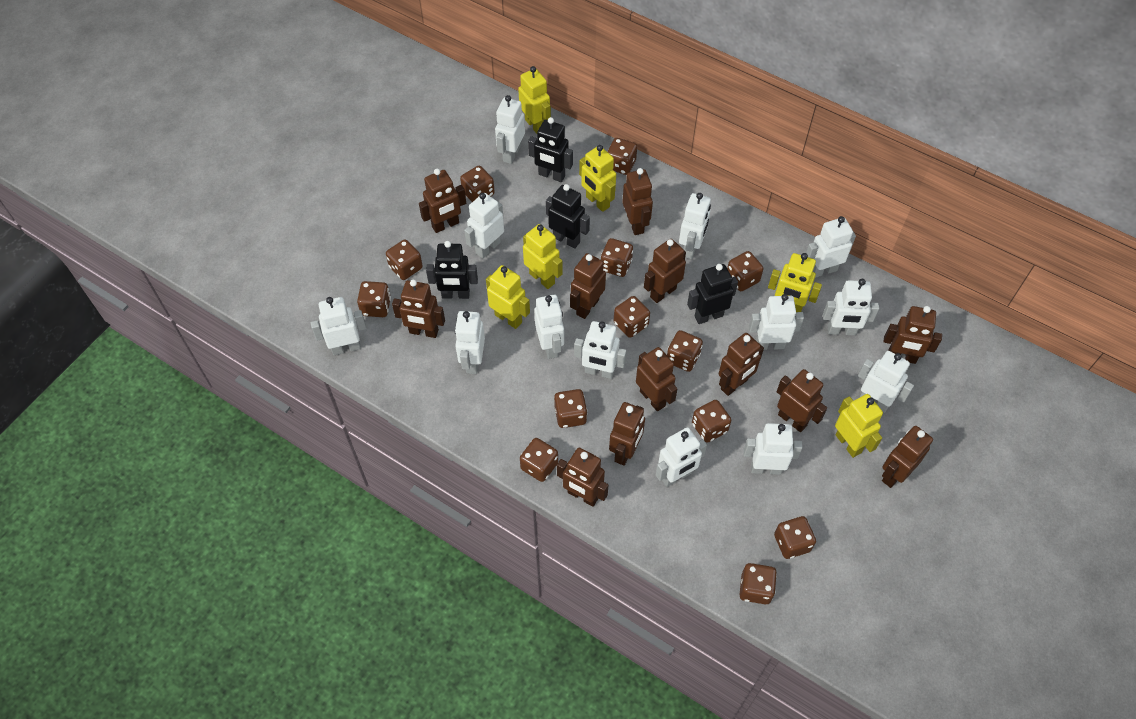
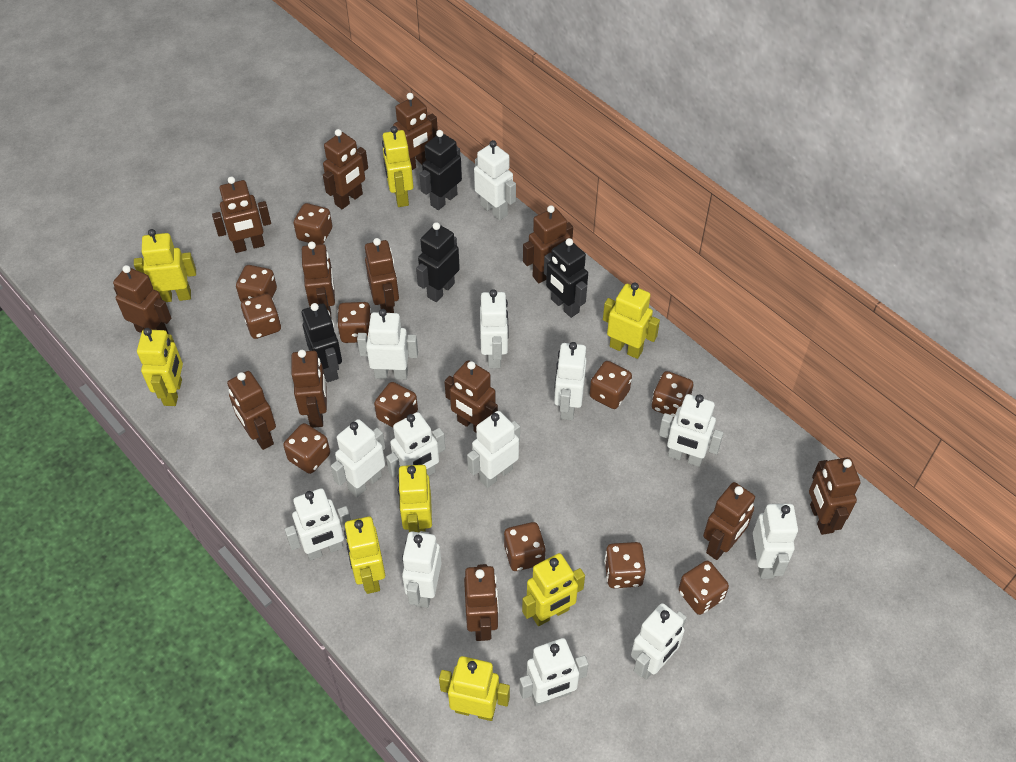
brown dice: [357,281,391,317] [386,239,423,280] [460,166,495,202] [520,438,558,482] [554,389,587,428] [601,238,633,277] [607,138,637,175] [614,296,650,338] [667,330,703,372] [692,400,731,443] [727,251,763,291] [740,563,777,604] [774,516,816,559] = 13 -> [236,265,277,302] [241,293,281,339] [283,423,330,474] [294,203,332,245] [337,302,371,343] [374,382,418,427] [504,522,546,571] [590,361,632,409] [604,542,646,588] [652,371,693,418] [678,561,729,615] = 11
brown robot: [392,280,445,338] [419,169,466,233] [557,448,608,507] [570,253,606,319] [609,402,645,466] [623,168,653,235] [636,347,677,411] [644,239,686,303] [719,333,764,396] [777,369,827,432] [882,426,933,488] [884,306,942,364] = 12 -> [113,265,171,334] [212,176,271,253] [227,371,276,450] [291,350,327,428] [302,241,335,317] [323,129,368,209] [365,238,399,313] [393,93,438,170] [444,360,498,432] [464,564,499,641] [523,205,573,283] [703,482,755,560] [809,457,860,535] = 13
yellow robot: [486,265,530,329] [518,66,551,134] [523,224,563,289] [579,145,616,212] [768,253,822,312] [835,394,883,458] = 6 -> [134,229,196,302] [137,328,183,406] [344,517,385,594] [382,126,414,207] [397,465,432,533] [439,656,510,721] [522,553,585,626] [603,282,660,359] = 8

